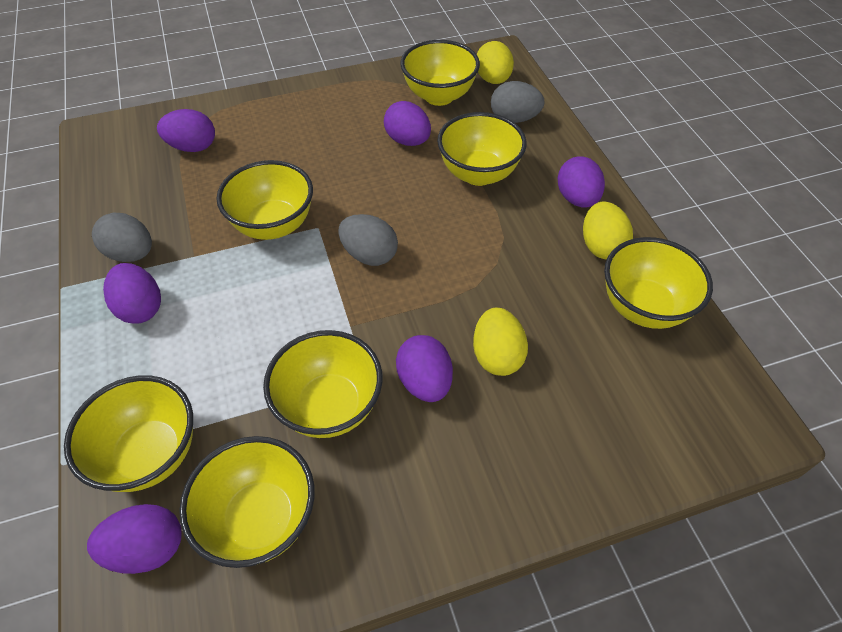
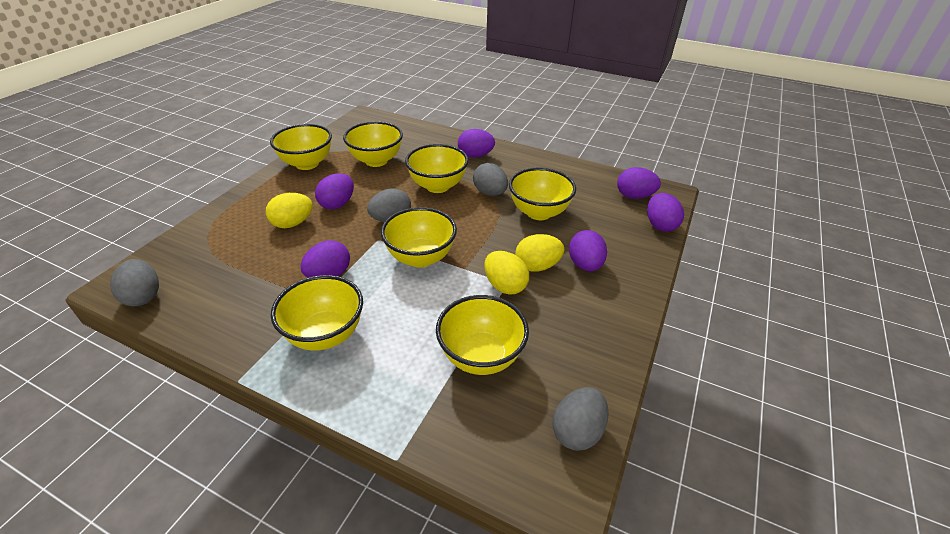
grey egg: [92,213,152,262] [338,214,398,266] [491,81,545,123] = 3 -> [110,259,159,306] [367,188,411,222] [473,163,508,196] [553,387,609,451] = 4

